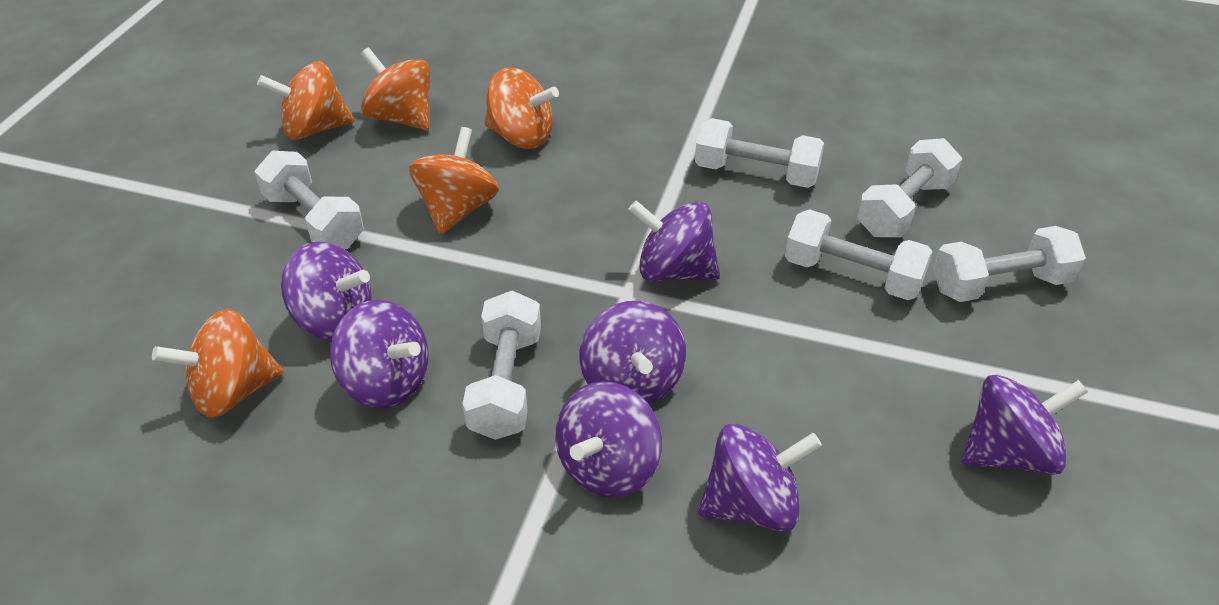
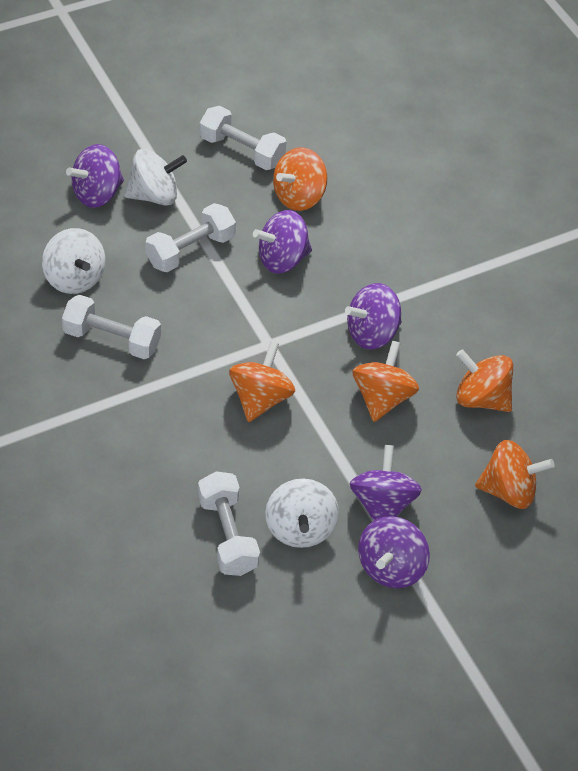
purple spinning top: [281,242,372,341] [330,300,428,408] [556,381,662,498] [579,301,686,404] [628,200,720,281] [698,423,822,531] [962,375,1088,475] = 7 -> [66,144,124,208] [253,210,312,274] [345,283,402,350] [350,445,422,521] [358,516,430,588] = 5
white dumbbell: [255,151,364,249] [462,291,541,440] [695,118,824,188] [785,209,933,300] [857,138,962,237] [933,226,1086,302] = 6 -> [62,295,161,359] [145,203,236,272] [198,471,260,576] [200,106,286,170] = 4
white spinning top: none = 0 -> [42,228,105,294] [124,149,187,206] [265,478,339,548] = 3

